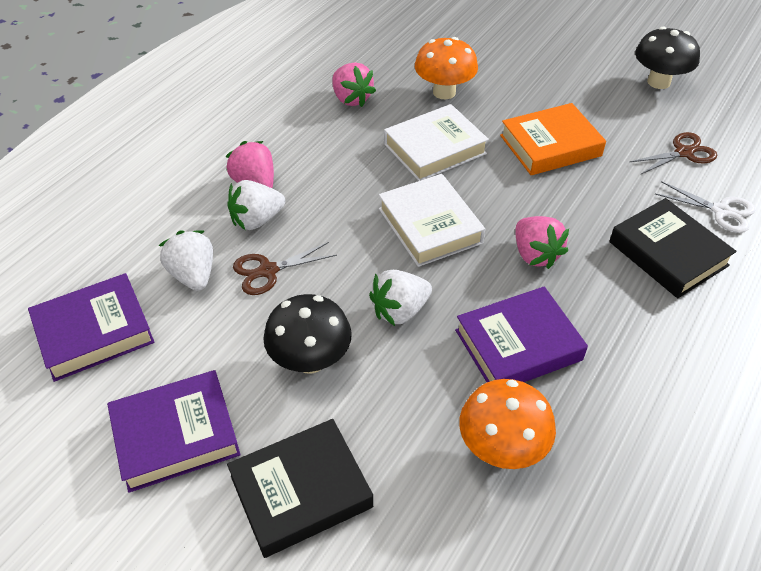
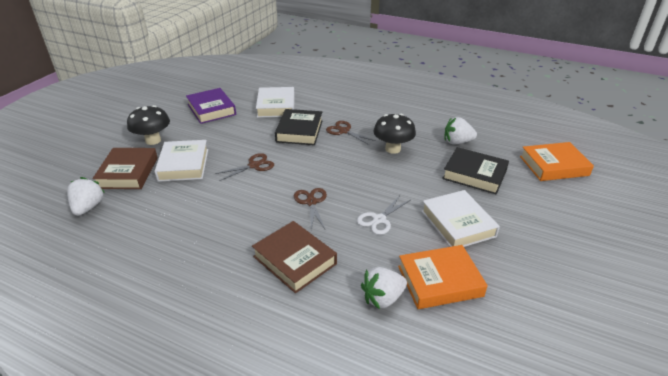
brown book: none = 0 -> [92,148,158,189] [252,221,337,293] = 2
brown scissors: [233,242,337,295] [629,132,717,175] = 2 -> [215,153,274,181] [294,188,327,230] [326,121,376,145] = 3
orange book: [500,103,606,175] = 1 -> [398,245,488,309] [520,142,594,181] = 2
orange mushroom: [415,37,478,99] [459,379,556,469] = 2 -> none = 0
pink strawberry: [226,141,274,188] [332,63,376,107] [515,216,569,269] = 3 -> none = 0
purple book: [28,273,155,382] [107,370,241,493] [455,286,588,382] = 3 -> [186,88,236,124] = 1
white book: [379,174,485,267] [384,104,489,181] = 2 -> [154,140,208,182] [256,87,295,118] [421,190,500,247] = 3

